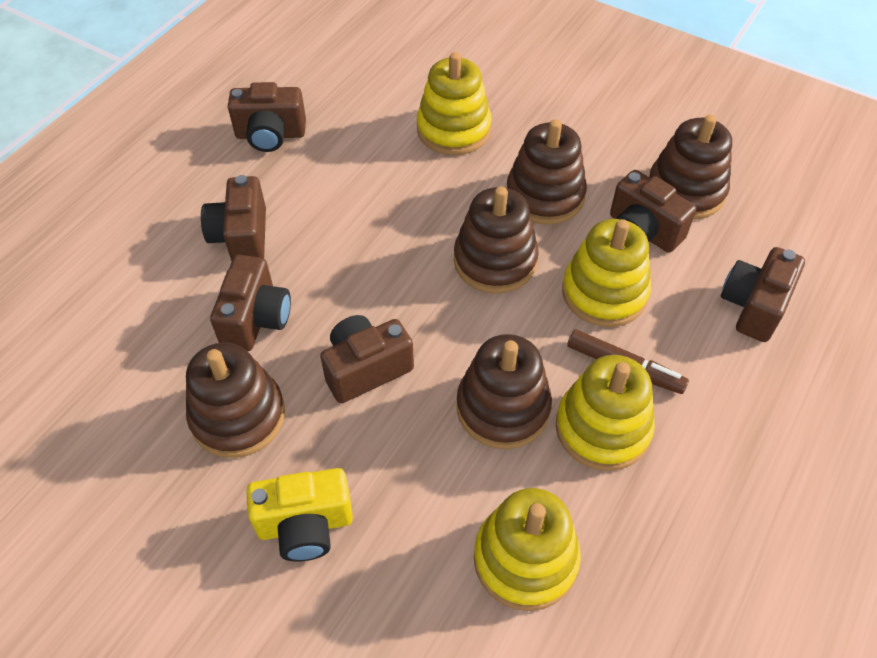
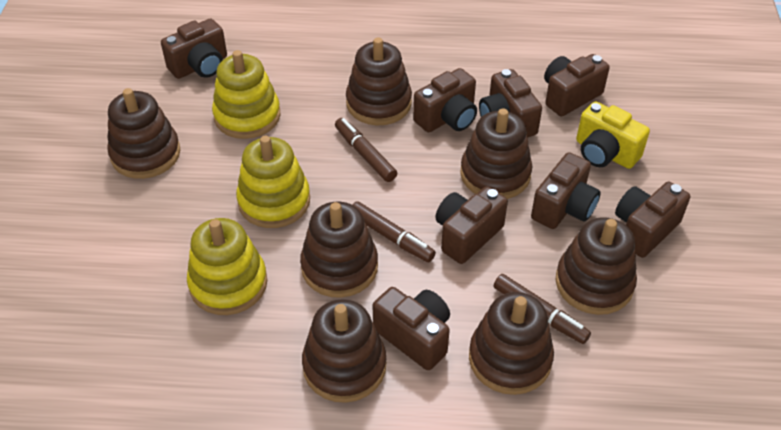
brown camera: [201,175,266,261] [210,255,291,351] [228,82,306,152] [320,315,414,403] [610,170,696,253] [721,247,805,342] = 6 -> [161,19,227,79] [373,287,450,370] [413,68,477,132] [436,186,508,264] [479,69,542,138] [531,152,601,229] [544,54,610,116] [615,182,690,258] = 8
brown marker: [567,329,689,394] = 1 -> [335,118,397,182] [352,201,436,262] [494,274,591,344] = 3
brown stacking toy: [186,343,285,458] [454,186,539,294] [456,334,552,449] [506,119,587,225] [649,114,732,220] = 5 -> [107,88,180,179] [300,202,378,298] [302,299,386,403] [346,37,412,125] [460,108,532,199] [469,292,554,395] [556,217,637,315] = 7
yellow stacking toy: [417,52,492,155] [474,488,581,611] [556,355,655,471] [562,219,651,327] = 4 -> [187,218,267,315] [212,50,281,139] [236,136,310,228] = 3

